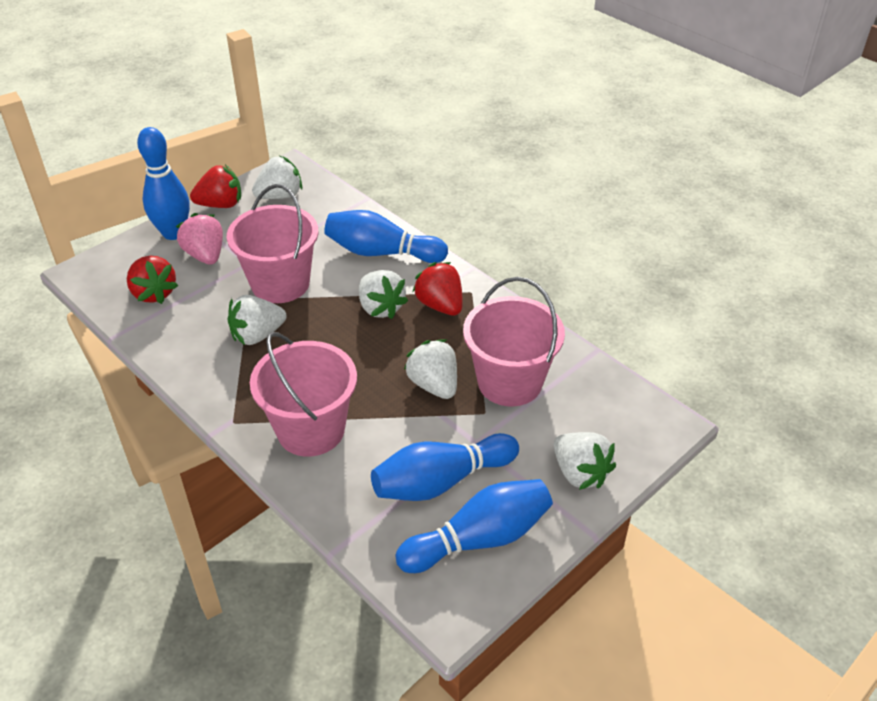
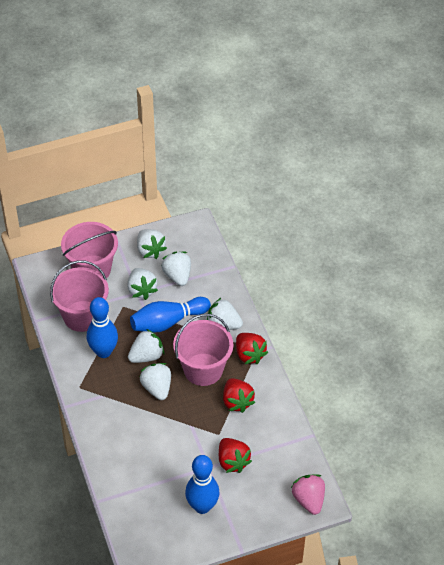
blue bowling pin: [137,127,190,240] [324,210,448,263] [371,433,519,501] [396,479,553,573] = 4 -> [87,297,118,358] [130,297,211,333] [185,455,220,514] = 3
white strawberry: [228,295,286,345] [252,156,302,199] [359,270,408,319] [404,339,457,399] [554,432,616,490] = 5 -> [128,268,158,300] [128,329,164,363] [137,229,167,259] [140,363,171,400] [162,252,191,286] [207,297,243,330] = 6

